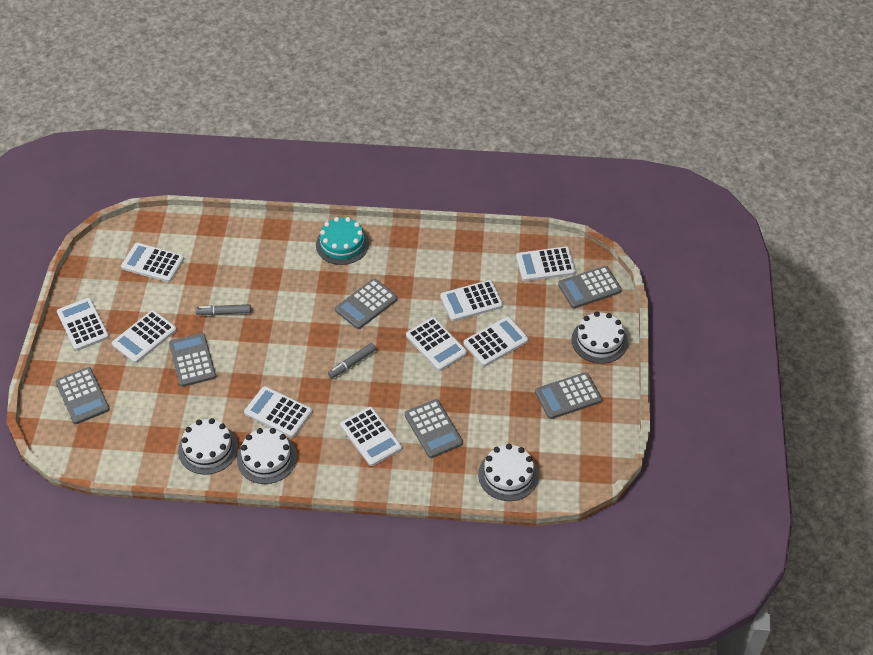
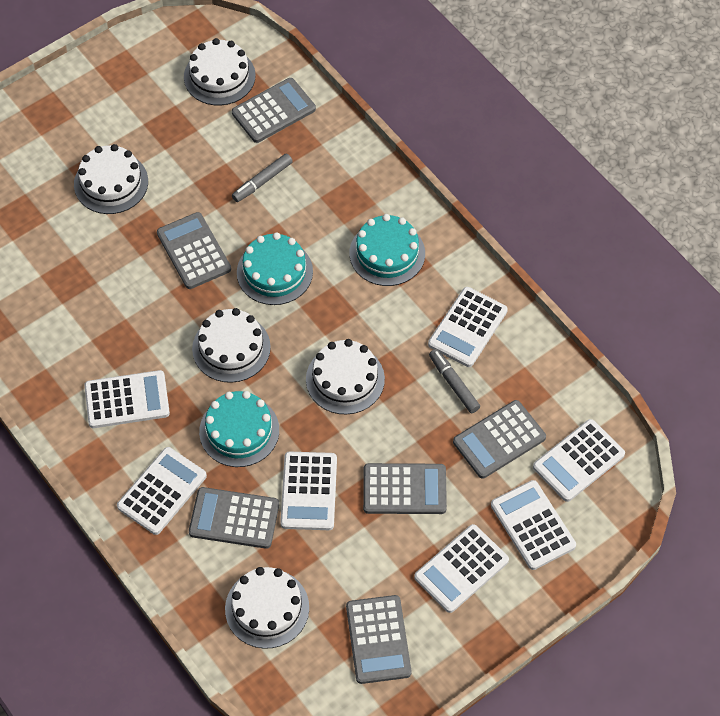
turquoise cake: [316,217,369,265] = 1 -> [199,391,279,467] [237,232,313,305] [349,214,425,286] = 3
white cake: [178,418,238,475] [237,428,297,484] [478,444,539,501] [571,312,628,364] = 4 -> [74,144,148,214] [184,38,256,105] [192,308,271,383] [225,567,309,649] [306,339,385,414] = 5
white calculator: [57,298,109,351] [112,310,177,363] [121,243,184,282] [244,386,312,438] [340,407,402,466] [406,317,467,371] [440,280,503,321] [464,317,529,366] [516,247,576,281] = 9 -> [84,370,170,428] [117,447,207,535] [280,452,337,530] [414,524,509,613] [428,287,508,367] [491,480,576,570] [533,419,625,502] = 7

